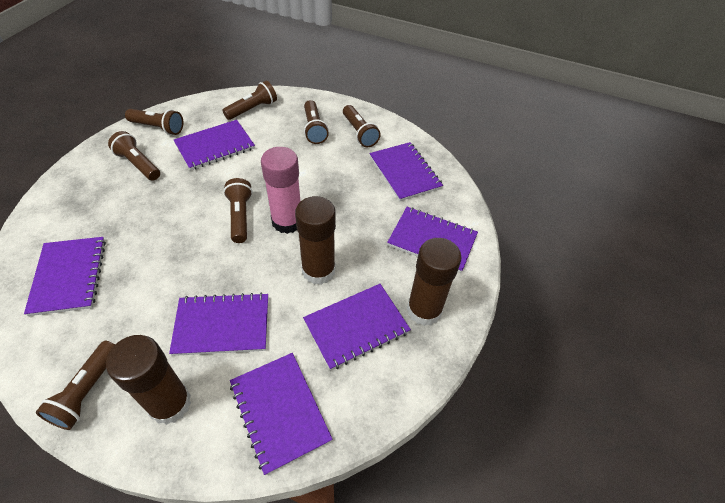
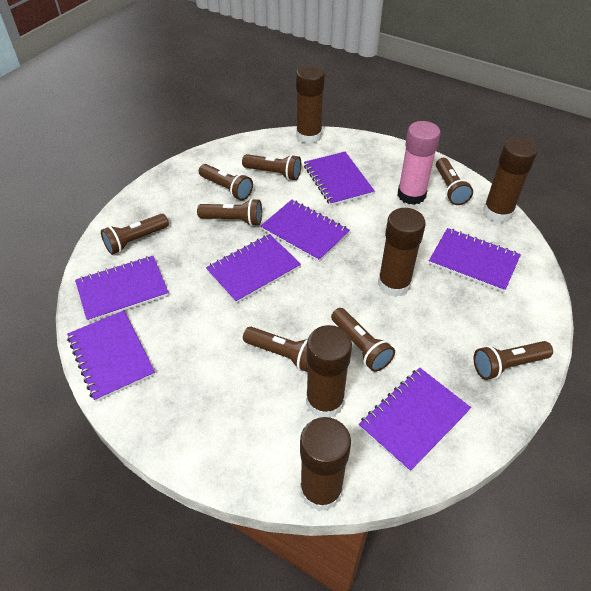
brown flashlight: [36,341,115,430] [108,131,160,181] [125,109,183,135] [222,81,277,120] [223,178,253,243] [304,100,329,144] [343,105,381,147] = 7 -> [101,214,169,255] [197,198,262,226] [199,164,253,200] [242,154,301,180] [243,327,308,372] [331,308,395,372] [436,158,473,205] [474,341,553,380] = 8
brown glue stick: [106,335,191,425] [295,196,336,285] [407,238,462,326] = 3 -> [296,65,325,144] [300,417,351,511] [306,325,352,418] [378,208,426,297] [483,137,538,222] = 5

